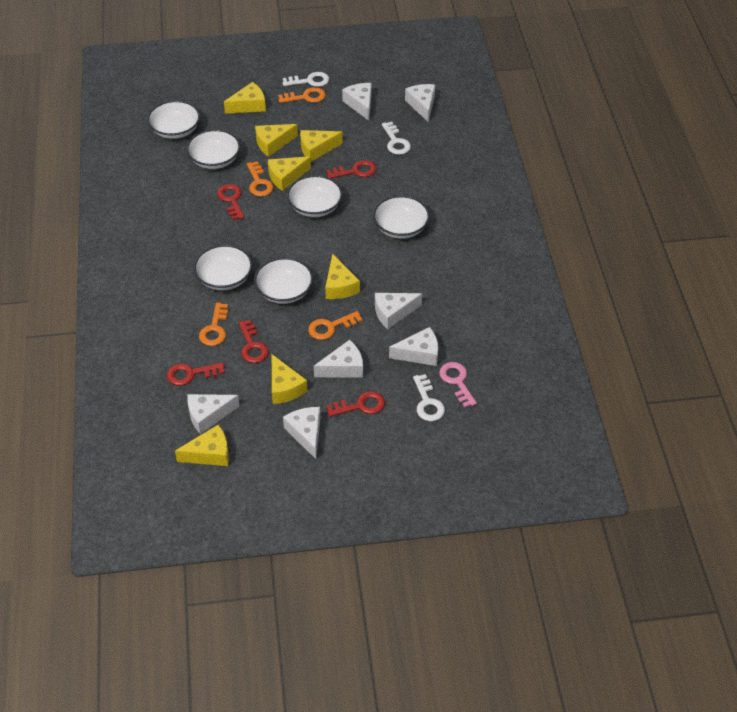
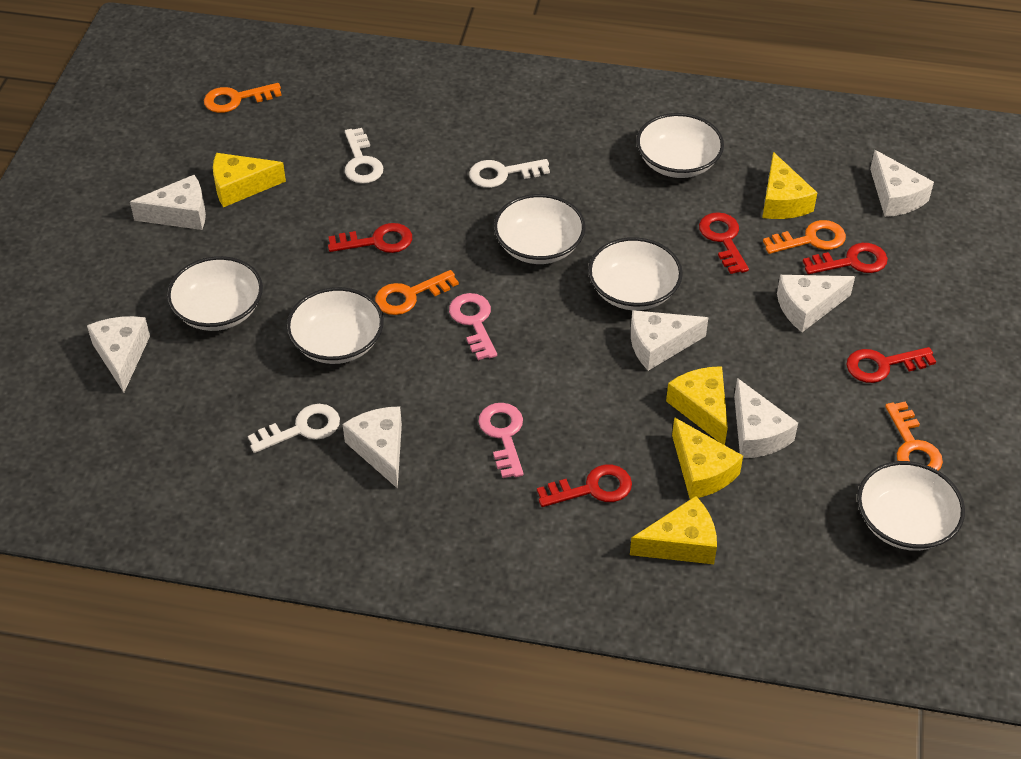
pink key: [439,362,477,408] = 1 -> [449,293,497,360] [478,403,524,478] = 2
yellow cheese: [175,425,229,466] [224,82,266,114] [255,124,298,157] [268,156,311,191] [272,355,307,404] [300,130,343,162] [325,254,360,299] = 7 -> [213,153,286,207] [630,496,717,564] [666,366,728,445] [672,417,743,499] [762,152,817,219] = 5

